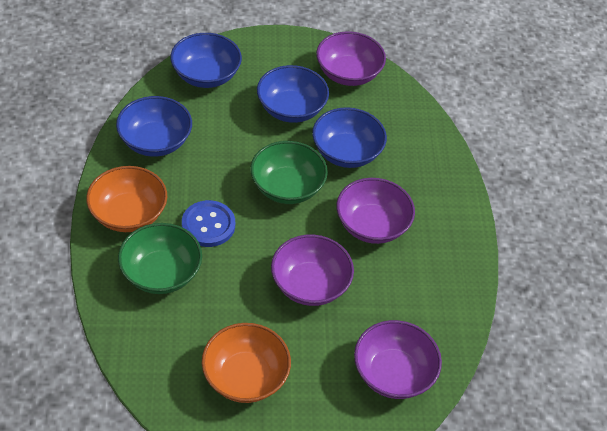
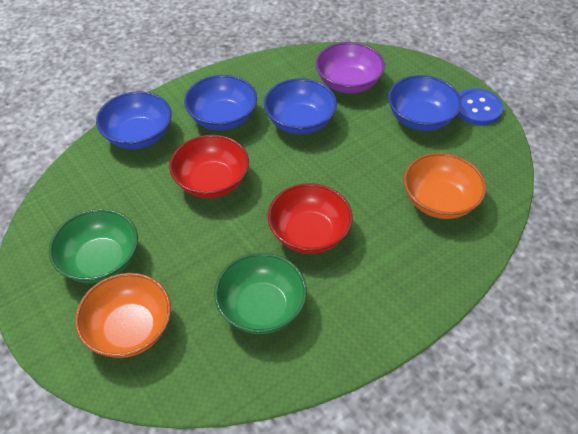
purple bowl: [271,235,354,306] [316,31,386,86] [336,178,415,244] [354,320,442,399] = 4 -> [315,42,385,94] = 1
red bowl: none = 0 -> [169,135,249,198] [268,183,353,254] = 2

